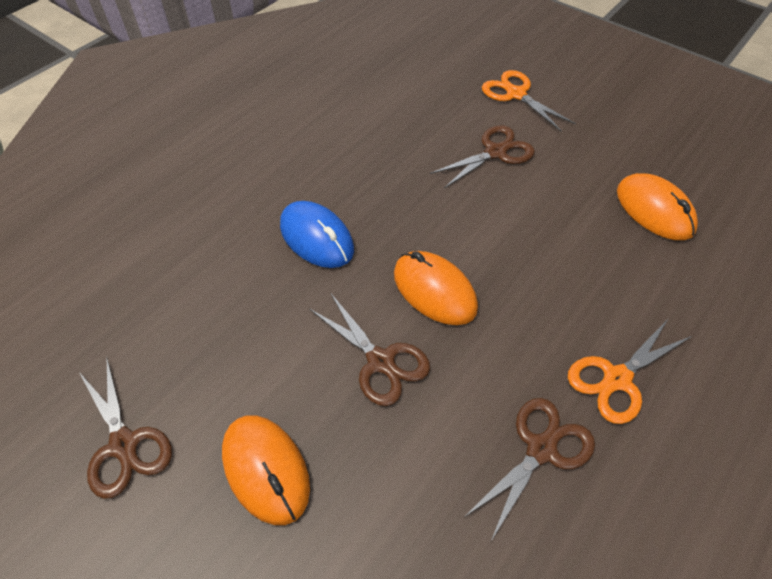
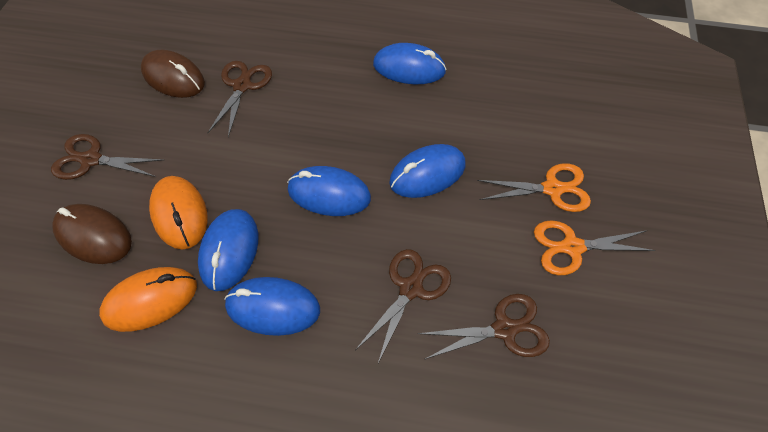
blue mouse: [280,201,354,268] = 1 -> [198,209,258,291] [225,277,320,336] [287,166,371,216] [373,43,447,84] [389,144,466,198] = 5
brown mouse: none = 0 -> [52,204,132,264] [141,50,205,98] = 2
orange mouse: [222,415,310,525] [394,251,478,325] [617,173,698,240] = 3 -> [99,267,197,332] [149,176,208,250] = 2

